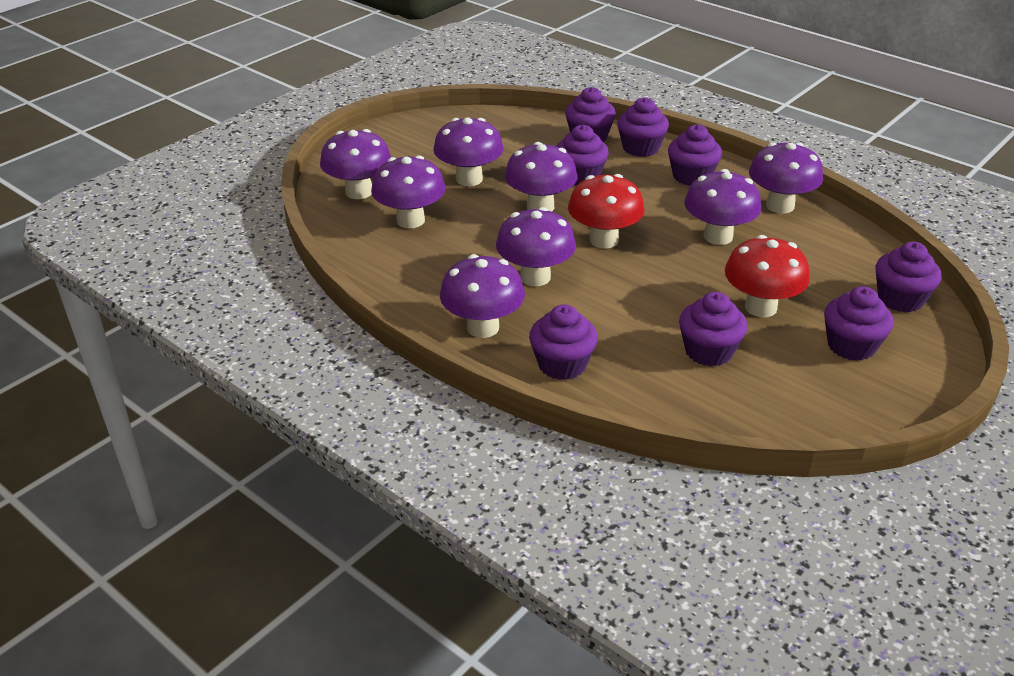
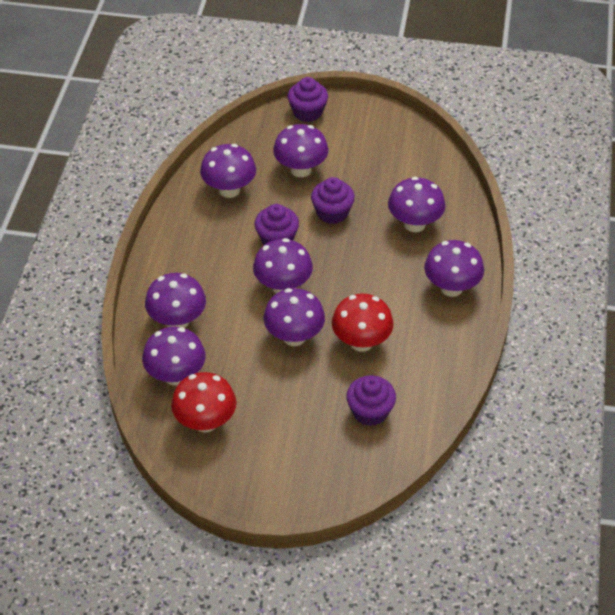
purple cupcake: [529,304,598,380] [556,125,609,186] [565,87,616,142] [617,97,669,157] [668,125,722,186] [679,292,747,367] [824,286,894,361] [875,242,942,312] = 8 -> [255,204,299,245] [288,77,328,122] [311,177,355,224] [346,375,396,426] = 4

